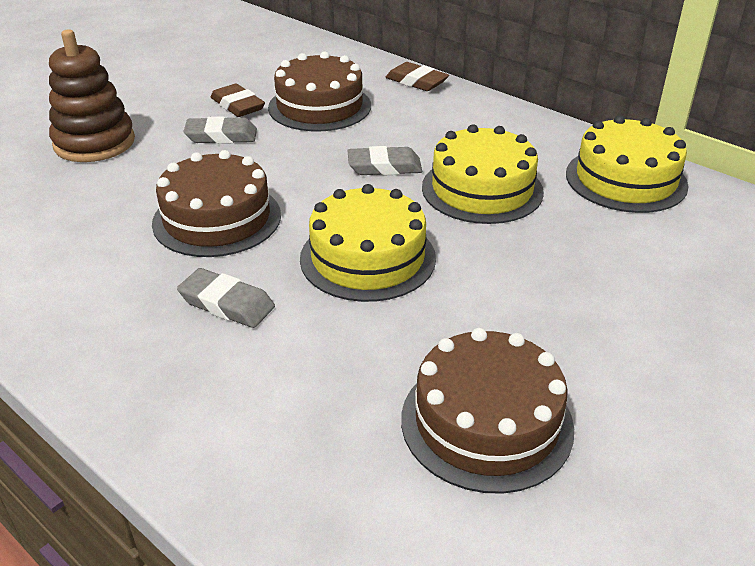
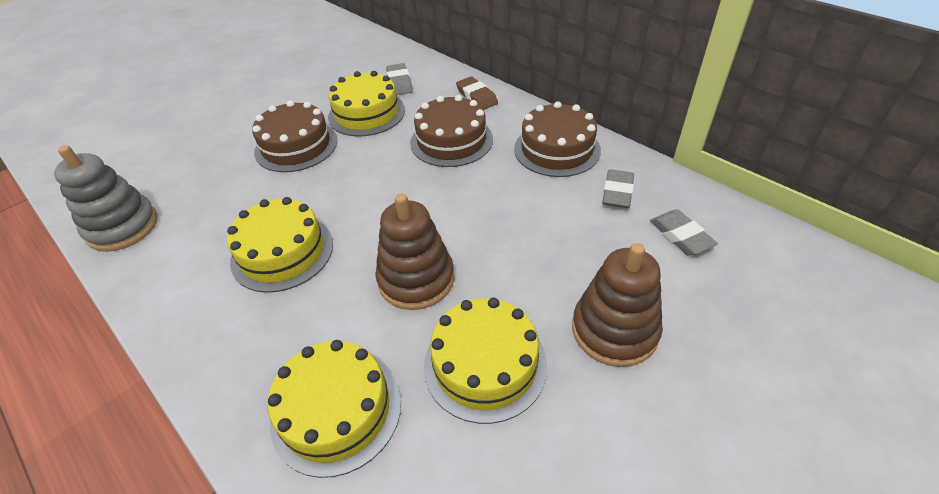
brown eraser: [211,84,265,117] [385,62,449,91] = 2 -> [456,77,498,110] = 1
brown stacking toy: [49,29,135,162] = 1 -> [375,193,454,310] [572,243,663,367] = 2
grey stacking toy: none = 0 -> [54,145,158,252] = 1
yellow cake: [300,184,436,302] [422,124,544,224] [566,116,689,213] = 3 -> [227,197,333,293] [268,340,401,478] [328,71,405,136] [424,298,548,424] = 4

